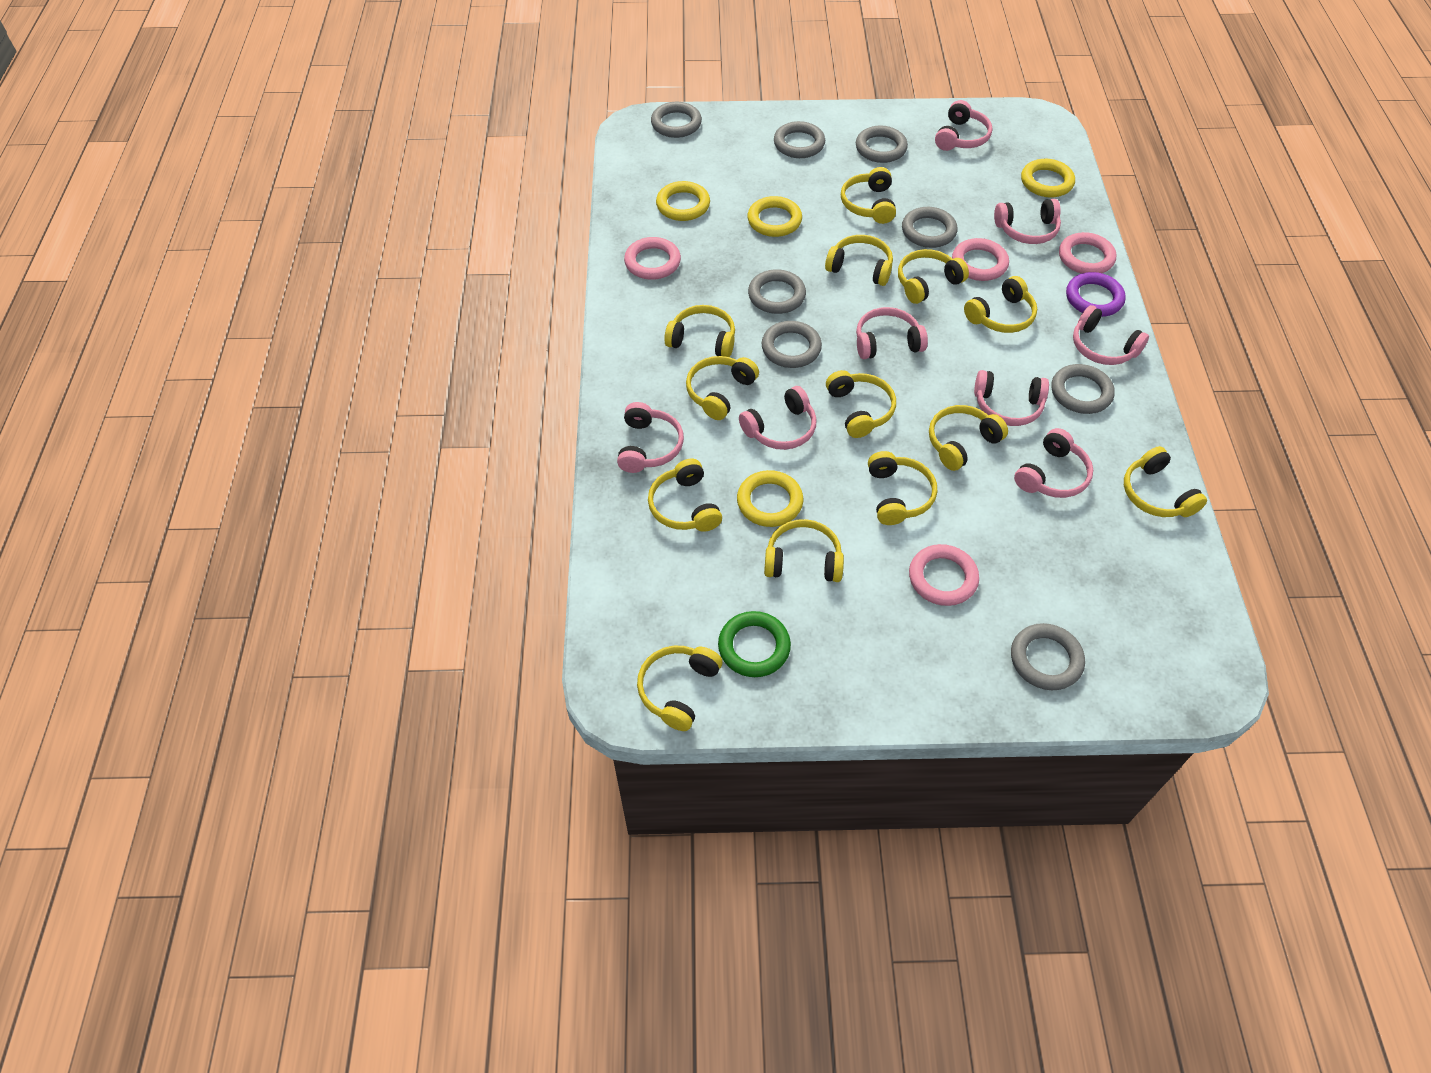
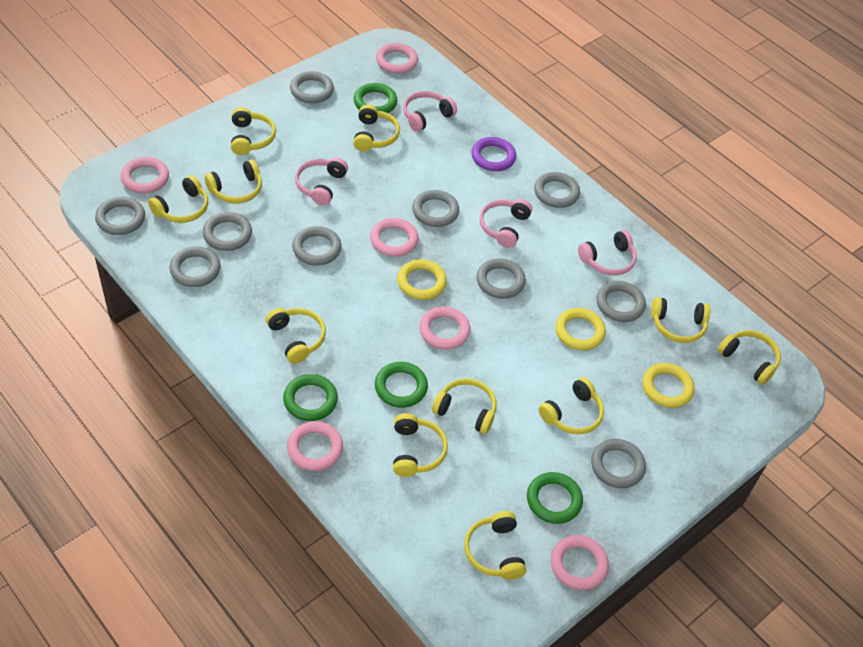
green ring: [718,611,791,677] = 1 -> [283,374,338,421] [354,83,397,113] [375,362,428,408] [527,472,583,524] = 4
grey ring: [651,102,702,138] [748,269,806,314] [762,321,822,368] [774,121,825,158] [856,126,908,163] [902,207,957,248] [1011,623,1085,690] [1051,364,1115,414] = 8 -> [95,197,145,235] [169,246,221,287] [203,212,252,251] [290,71,334,103] [292,226,342,265] [412,190,459,227] [477,258,526,299] [534,172,580,208] [591,439,646,488] [597,281,646,322] = 10
pink headphones: [617,402,684,473] [739,386,817,450] [856,307,928,359] [935,100,992,151] [974,370,1049,426] [994,199,1061,244] [1014,428,1093,498] [1073,305,1149,365] = 8 -> [295,157,348,206] [403,91,457,132] [480,199,532,248] [578,230,637,276] = 4
pink ring: [624,237,681,280] [909,544,979,606] [952,238,1009,281] [1059,232,1116,274] = 4 -> [121,157,169,193] [287,421,343,471] [370,218,418,257] [376,43,418,74] [419,306,471,349] [551,535,609,590] = 6
yellow headphones: [637,646,723,731] [648,459,722,532] [664,305,735,357] [686,356,759,420] [764,519,844,582] [825,235,893,286] [826,370,896,438] [841,167,896,224] [868,451,937,525] [898,249,969,304] [929,405,1008,471] [964,276,1037,333] [1124,446,1207,517] = 13 -> [148,175,208,223] [205,159,262,204] [231,107,276,155] [266,308,326,364] [353,105,400,152] [393,413,448,477] [432,378,496,434] [464,511,526,580] [539,377,604,434] [651,297,710,343] [718,330,781,385] = 11
yellow ring: [656,181,710,221] [737,470,803,527] [747,196,802,237] [1021,159,1075,197] = 4 -> [397,259,447,300] [555,308,606,350] [643,363,695,408] = 3

